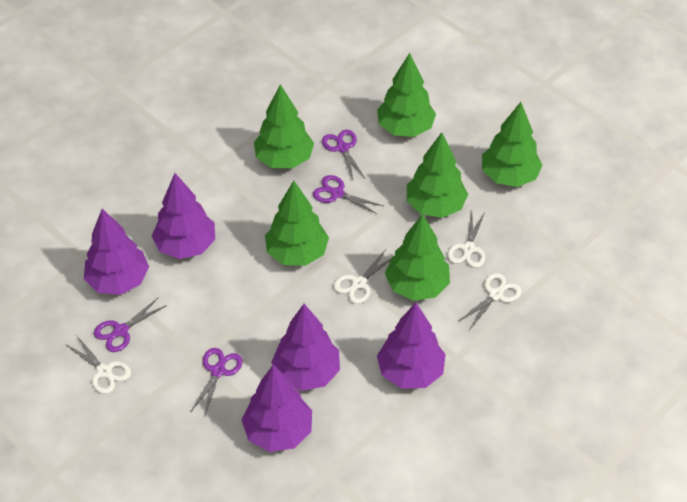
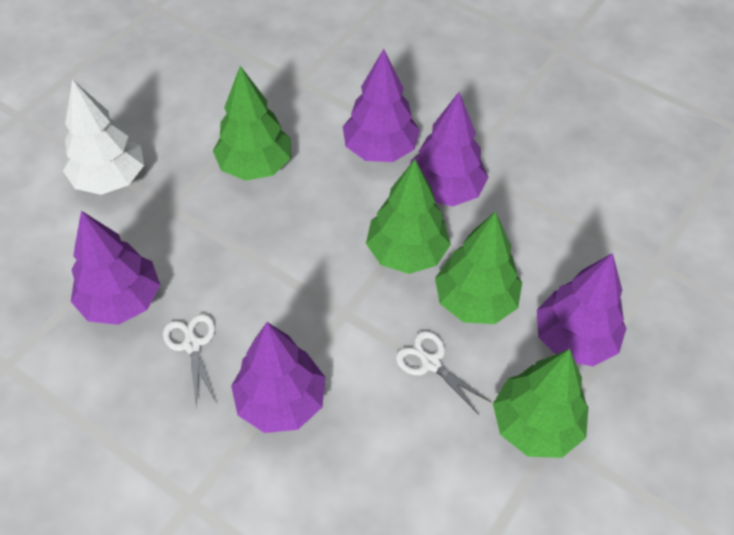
green tree: [254,84,314,168] [265,181,329,266] [377,53,436,137] [385,214,450,301] [407,132,468,218] [482,102,543,187] = 6 -> [213,66,291,181] [366,159,451,274] [435,211,522,324] [493,349,589,458] = 4
purple scissors: [94,297,167,352] [190,348,243,415] [313,175,383,215] [322,130,366,180] = 4 -> none = 0
white scissors: [65,336,131,394] [334,249,391,304] [447,211,485,268] [458,273,521,329] = 4 -> [163,314,216,408] [396,331,492,415] = 2
white tree: none = 0 -> [63,79,144,195] = 1

